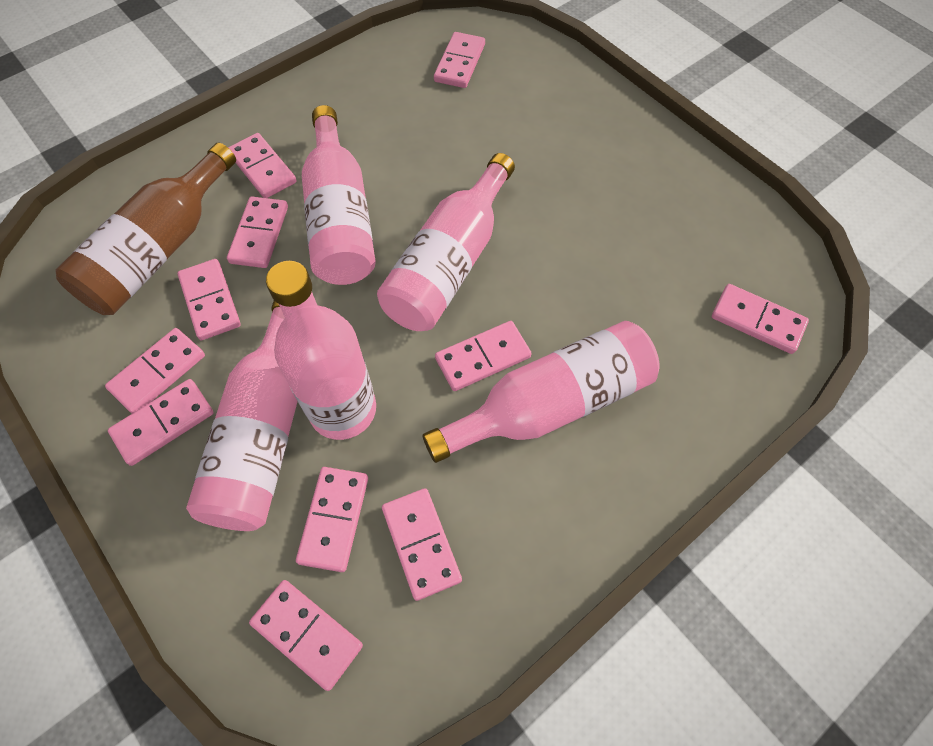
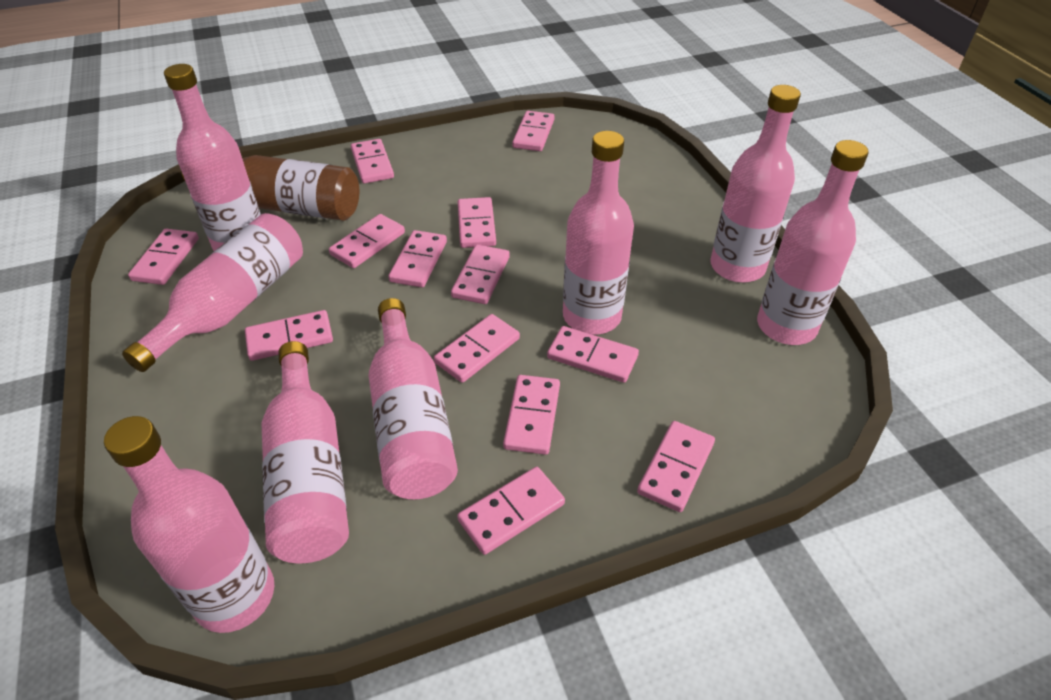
pink bottle: [186,301,298,531] [266,261,376,440] [302,105,376,285] [377,153,515,331] [422,321,659,463] = 5 -> [104,416,274,633] [122,213,303,372] [164,64,261,251] [261,341,349,563] [369,298,458,499] [563,131,634,335] [710,85,801,283] [757,140,869,345] = 8
pink domino: [105,328,205,414] [108,379,214,466] [177,259,241,340] [227,197,288,268] [228,133,297,198] [249,580,363,691] [296,467,368,572] [382,488,462,601] [434,32,485,88] [435,321,532,391] [712,284,809,354] = 11 -> [128,229,199,285] [245,310,333,361] [329,214,405,268] [351,139,394,184] [388,230,447,287] [434,314,520,383] [451,244,510,304] [457,467,565,555] [458,197,496,248] [503,375,560,455] [512,111,555,151] [547,326,639,383] [637,421,715,512] = 13

